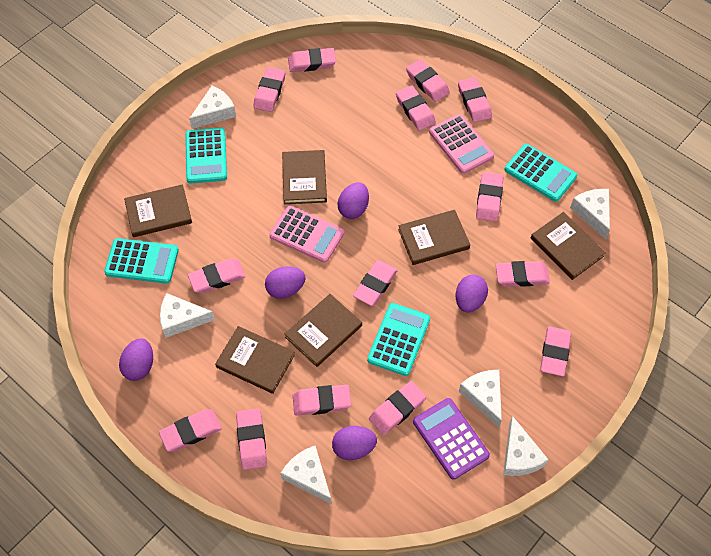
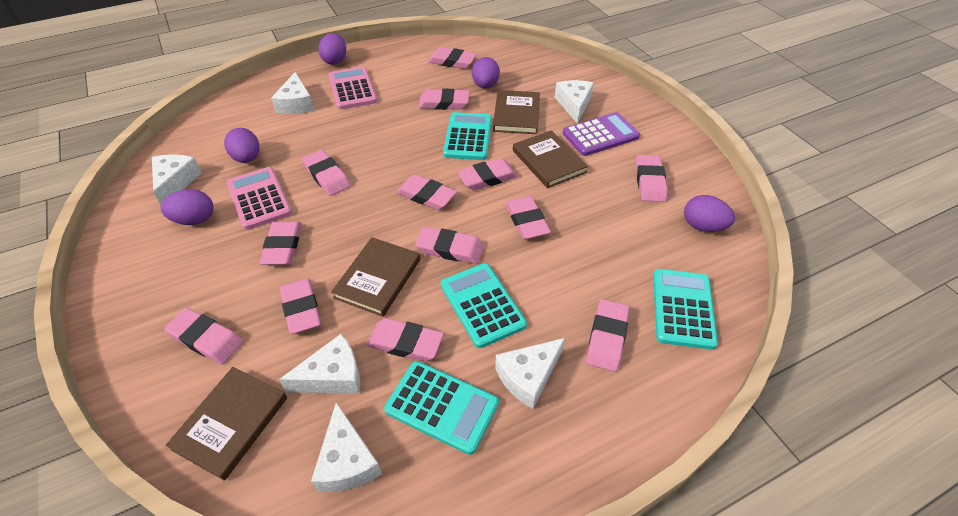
brown book: [124,184,192,237] [215,326,295,394] [282,150,327,204] [285,294,362,367] [398,210,470,265] [531,212,606,280] = 6 -> [166,367,287,481] [331,237,420,317] [493,90,540,134] [513,130,588,188] = 4
pink eraser: [159,409,222,452] [188,258,245,293] [236,409,267,470] [254,67,286,112] [288,48,336,72] [293,385,351,416] [353,260,398,306] [369,381,426,435] [396,85,436,131] [406,59,450,102] [458,77,492,122] [476,172,503,221] [495,261,550,287] [540,326,571,376] = 14 -> [164,308,243,364] [260,221,302,265] [280,279,321,334] [302,150,351,196] [367,318,444,362] [396,174,457,210] [415,227,484,264] [419,89,470,110] [428,47,477,69] [457,158,518,190] [505,196,551,239] [586,299,629,372] [636,155,668,202] = 13

